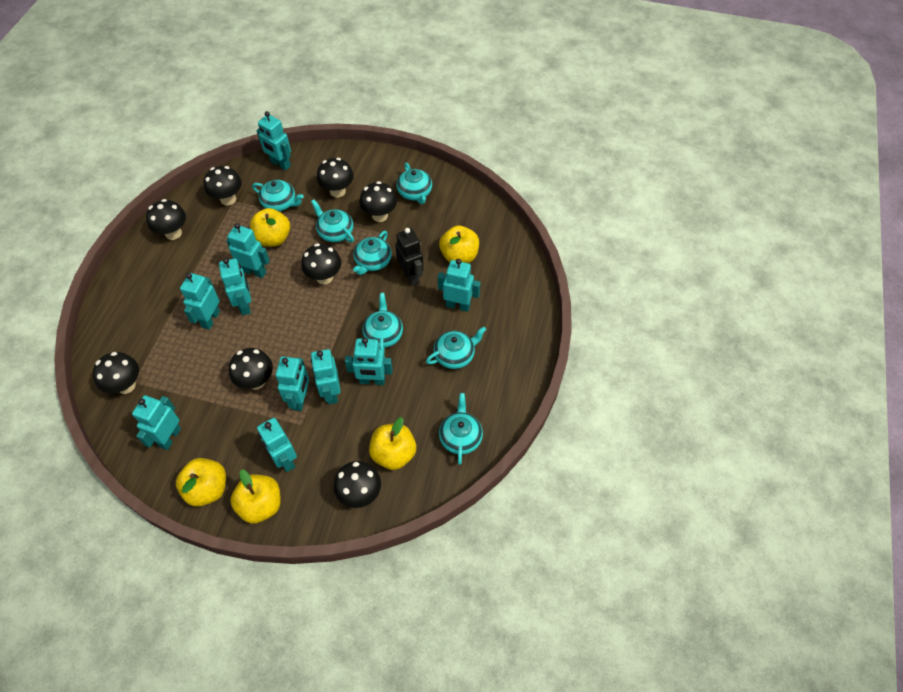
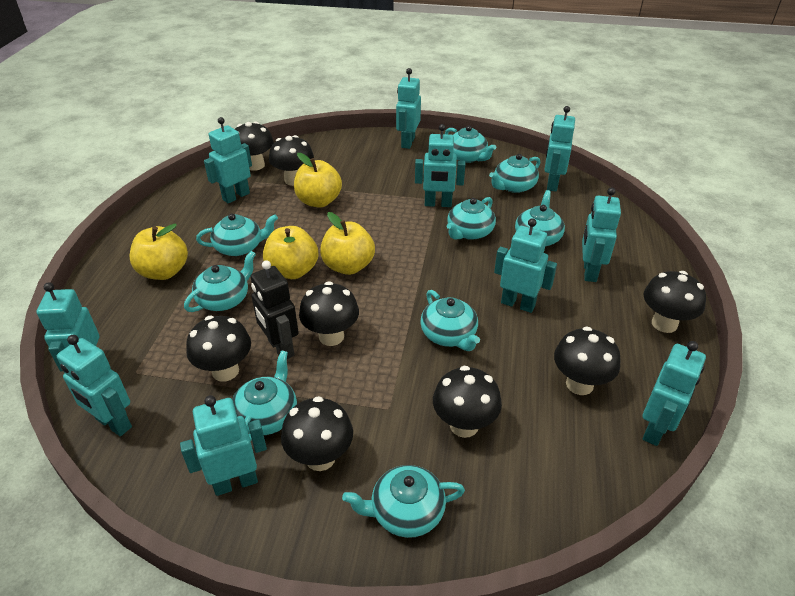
turquoise teapot: [252,180,304,211] [311,199,354,242] [353,231,392,275] [362,293,403,351] [397,163,432,204] [426,326,486,369] [439,393,483,465] = 7 -> [184,251,256,312] [196,213,278,256] [232,350,297,441] [342,465,465,538] [420,290,480,351] [445,126,496,163] [447,197,496,240] [489,154,540,193] [515,190,565,246] = 9
yellow apple: [176,458,226,507] [230,469,281,524] [250,208,290,247] [369,417,416,470] [439,226,479,263] = 5 -> [130,224,188,280] [263,226,318,279] [294,153,342,208] [320,212,375,275] = 4

